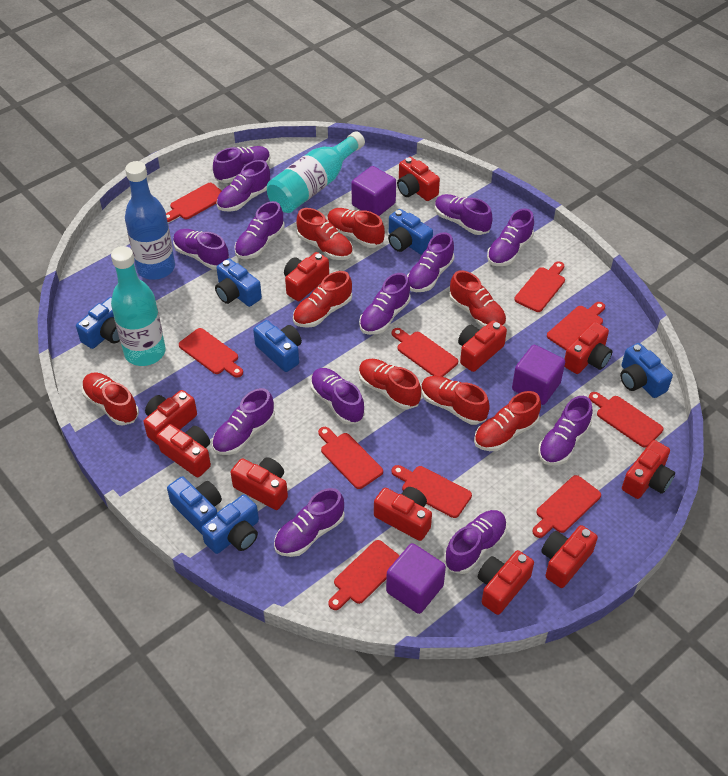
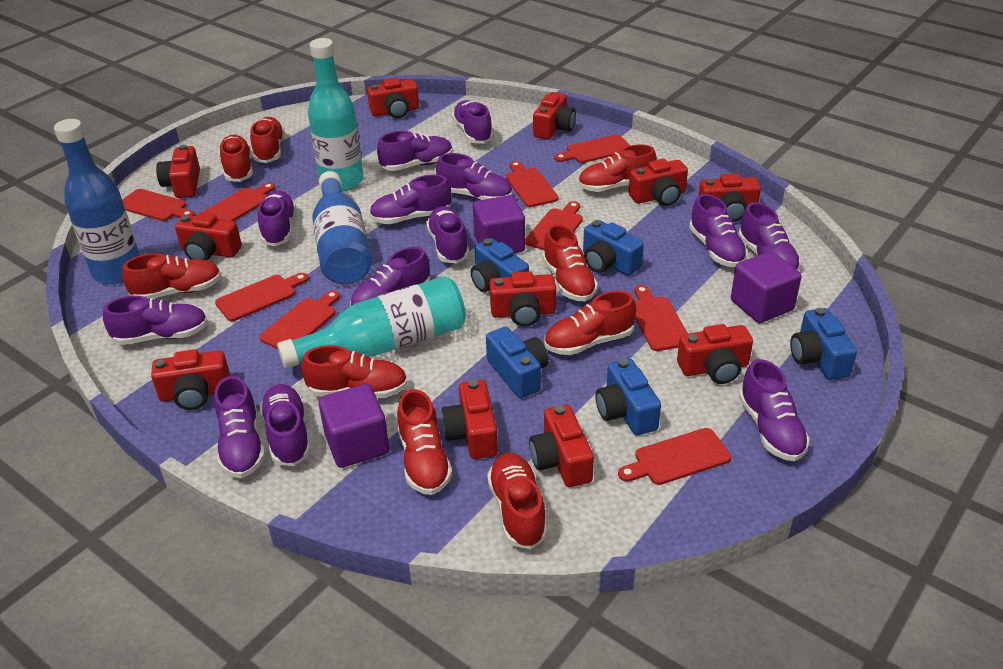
blue bottle: [125,161,175,280] = 1 -> [54,119,140,284] [312,171,372,284] = 2
blue camera: [76,297,120,349] [167,476,222,534] [201,495,259,554] [215,259,262,307] [253,320,302,372] [388,209,433,255] [620,343,673,398] = 7 -> [471,238,529,292] [486,327,549,398] [583,220,644,276] [595,358,661,435] [790,308,857,380] = 5
red cutting board: [166,183,221,222] [179,328,243,378] [318,427,383,489] [328,540,400,610] [392,328,458,377] [392,465,472,518] [514,261,565,312] [532,475,601,538] [547,302,605,350] [589,392,663,448] = 10 -> [122,189,195,221] [201,182,275,221] [215,273,309,321] [259,290,340,349] [506,161,558,207] [525,201,583,250] [555,134,630,163] [618,428,731,485] [634,285,688,351] = 9
red shoe: [82,372,139,426] [293,271,352,328] [296,208,353,260] [327,208,385,248] [359,359,421,409] [421,376,490,425] [449,270,506,328] [474,391,541,451] = 8 -> [122,253,221,299] [218,135,253,182] [250,117,285,163] [301,345,408,398] [397,389,452,495] [487,453,548,549] [542,224,598,301] [544,291,636,355] [578,144,657,192] = 9

